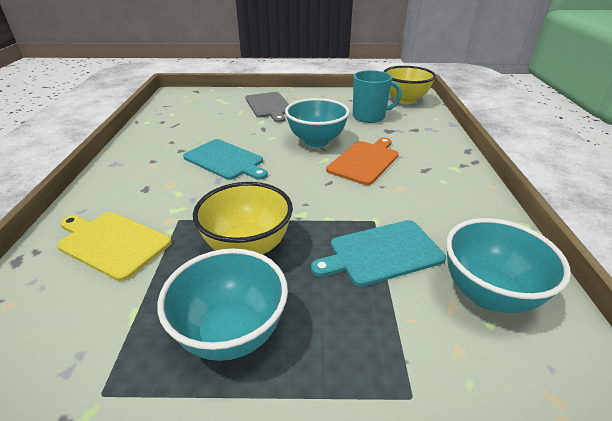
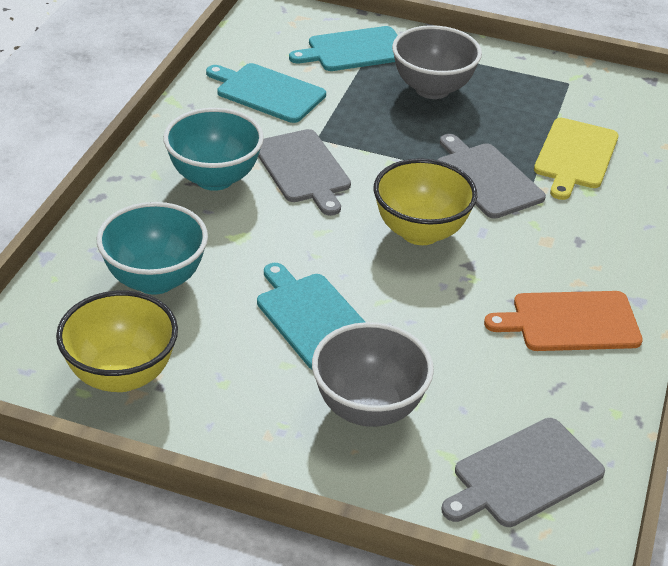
grey bowl: none = 0 -> [312,322,434,427] [392,25,482,99] = 2
grey cutting board: [245,92,289,123] = 1 -> [258,129,351,216] [437,134,546,219] [441,418,605,527] = 3
turquoise bowl: [158,249,288,361] [285,98,350,147] [446,218,571,313] = 3 -> [97,202,208,295] [163,108,264,191] = 2
turquoise cutting board: [183,139,268,180] [311,220,446,287] = 2 -> [206,63,326,123] [257,263,365,369] [289,26,398,71] = 3
turquoise mug: [353,70,402,123] = 1 -> none = 0

